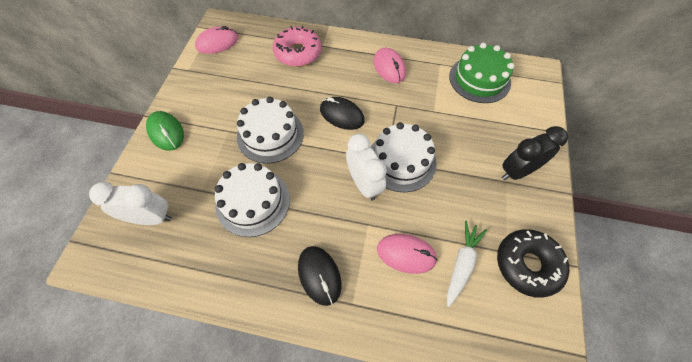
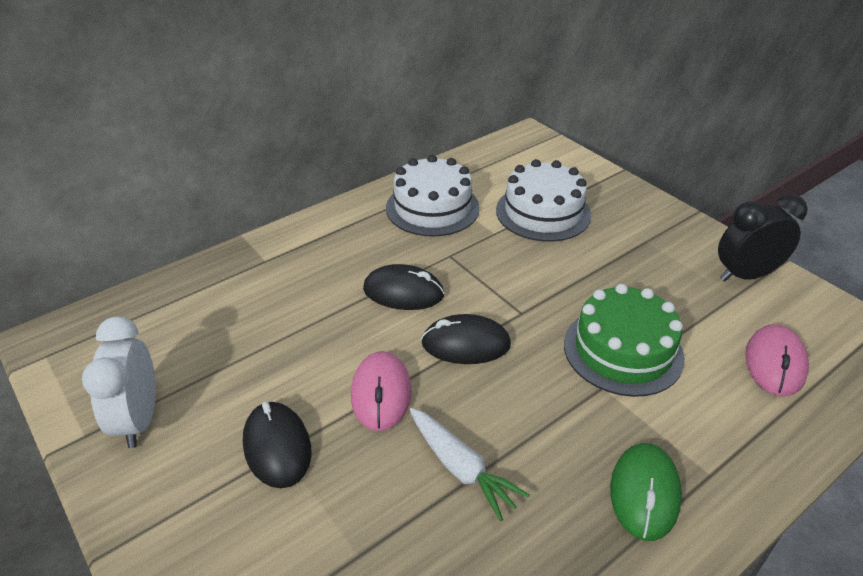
black donut: [497,229,570,298] = 1 -> none = 0
black mouse: [298,246,341,306] [320,97,365,130] = 2 -> [243,401,311,488] [363,264,444,310] [421,314,511,364] = 3
pink donut: [273,26,322,67] = 1 -> none = 0
pink mouse: [195,26,238,54] [374,48,406,83] [377,234,438,274] = 3 -> [351,351,412,431] [745,324,809,397] = 2
white cake: [215,163,290,237] [237,97,304,164] [371,122,437,192] = 3 -> [386,155,480,237] [496,159,591,242] = 2
white clock: [89,182,172,225] [346,133,387,200] = 2 -> [82,316,156,448] = 1

